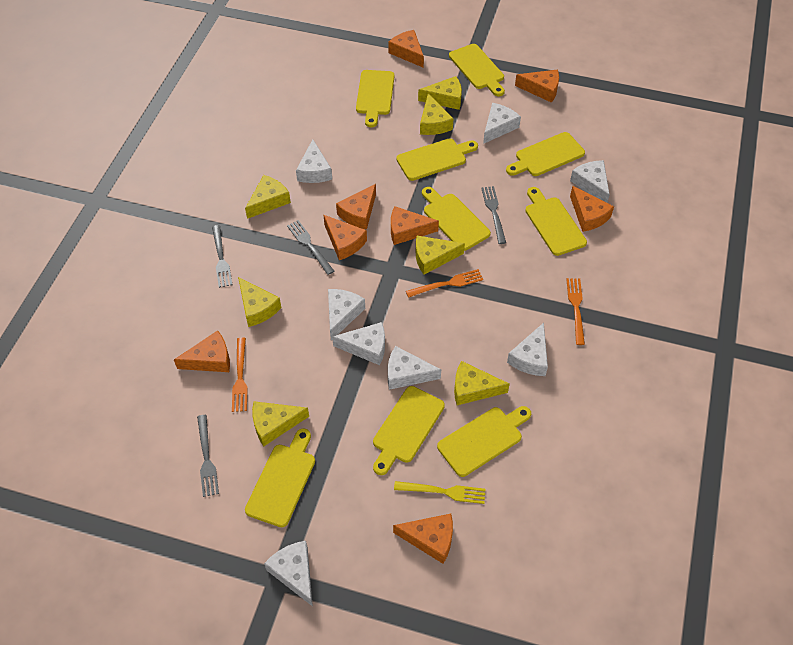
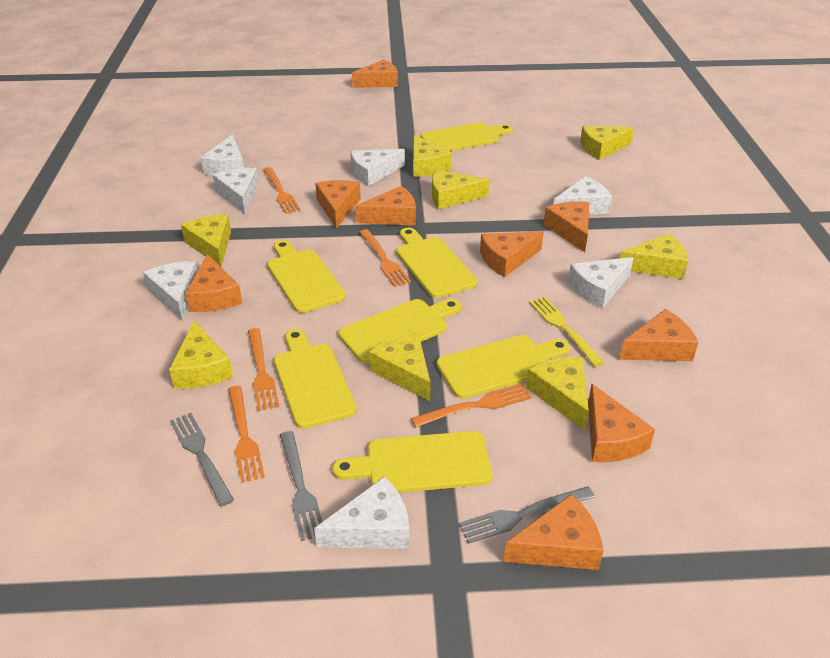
grey fork: [197,415,219,497] [212,225,232,288] [287,220,334,275] [481,186,506,244] = 4 -> [170,413,234,507] [280,431,322,541] [459,486,595,544] = 3
orange cheese: [174,331,230,372] [323,215,367,260] [336,184,376,230] [388,30,424,68] [391,206,439,245] [393,514,453,564] [515,70,559,103] [570,186,614,232] = 8 -> [185,254,242,312] [315,180,361,228] [352,60,398,88] [356,186,416,226] [480,231,544,277] [503,494,603,570] [543,201,589,252] [588,384,655,462] [619,309,698,361] = 9
orange fork: [232,337,248,412] [406,269,483,298] [566,278,585,345] = 3 -> [228,386,265,483] [248,328,279,411] [263,167,301,214] [359,229,411,287] [411,383,531,427] = 5
white cheese: [264,541,313,607] [296,139,332,183] [328,289,365,341] [332,322,385,365] [388,346,441,390] [483,103,521,144] [507,323,548,376] [570,160,610,203] = 8 -> [143,261,197,321] [201,134,244,176] [213,168,259,214] [314,477,409,549] [351,149,405,186] [553,176,612,214] [568,257,634,309] = 7
yellow cheese: [238,277,281,327] [245,175,291,219] [252,401,309,447] [416,236,465,275] [418,76,462,110] [420,94,453,135] [454,361,510,405] = 7 -> [169,320,233,389] [181,214,231,267] [369,332,431,401] [413,135,452,177] [432,170,489,209] [526,357,589,430] [580,126,634,160] [620,233,688,279] = 8
yellow cutting board: [245,429,315,527] [356,70,394,127] [373,386,445,475] [396,138,478,181] [422,187,491,251] [437,406,531,477] [449,44,505,96] [506,132,585,176] [525,187,587,256] = 9 -> [267,240,346,313] [274,329,357,429] [332,431,492,493] [338,299,461,364] [396,227,477,298] [421,122,513,151] [437,335,570,399] = 7

